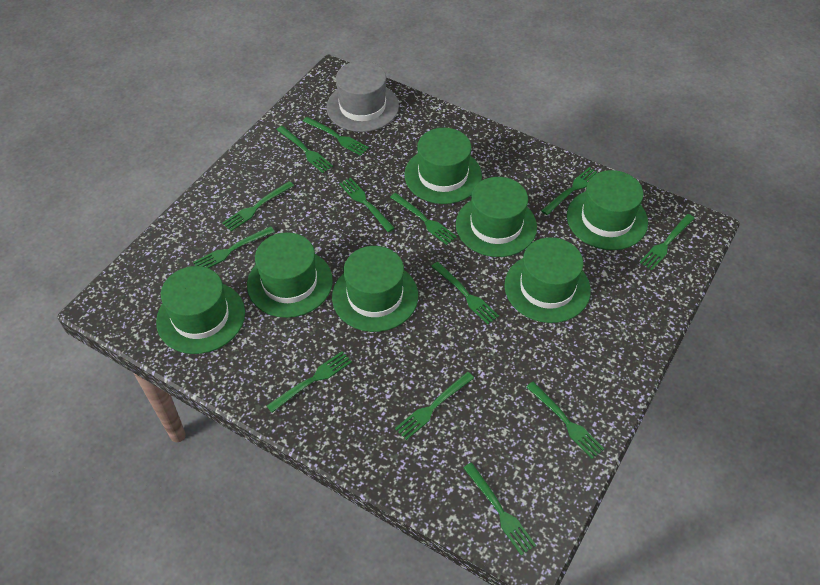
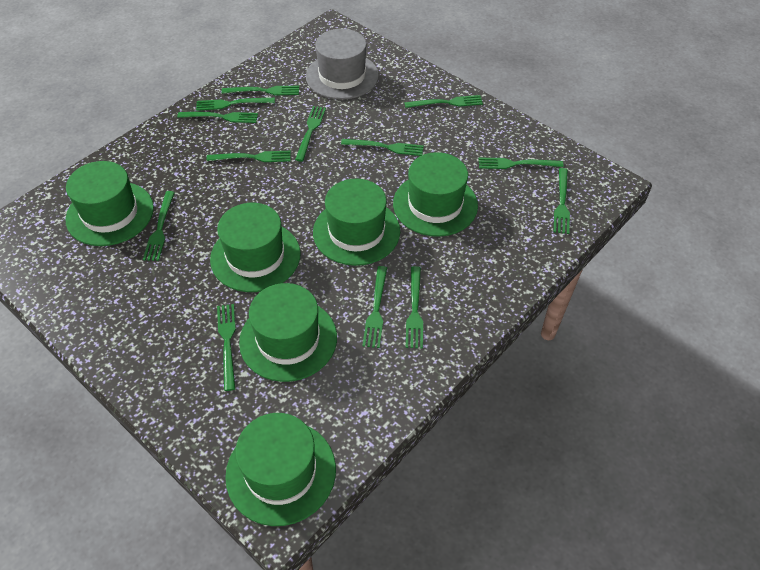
green hat: [156,266,245,354] [247,232,333,318] [332,246,418,332] [404,128,482,204] [456,177,537,257] [505,237,591,323] [567,170,648,250] = 7 -> [66,161,154,246] [210,203,301,292] [225,413,336,526] [239,283,337,382] [313,179,400,266] [393,152,478,237] = 6

